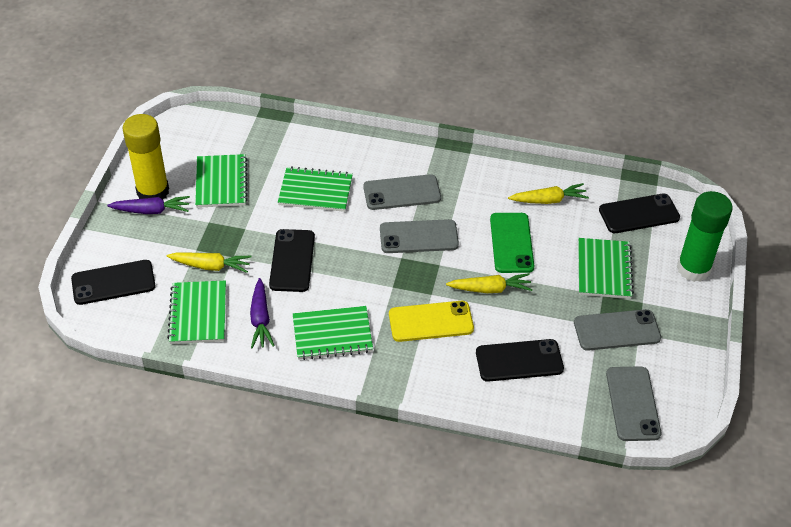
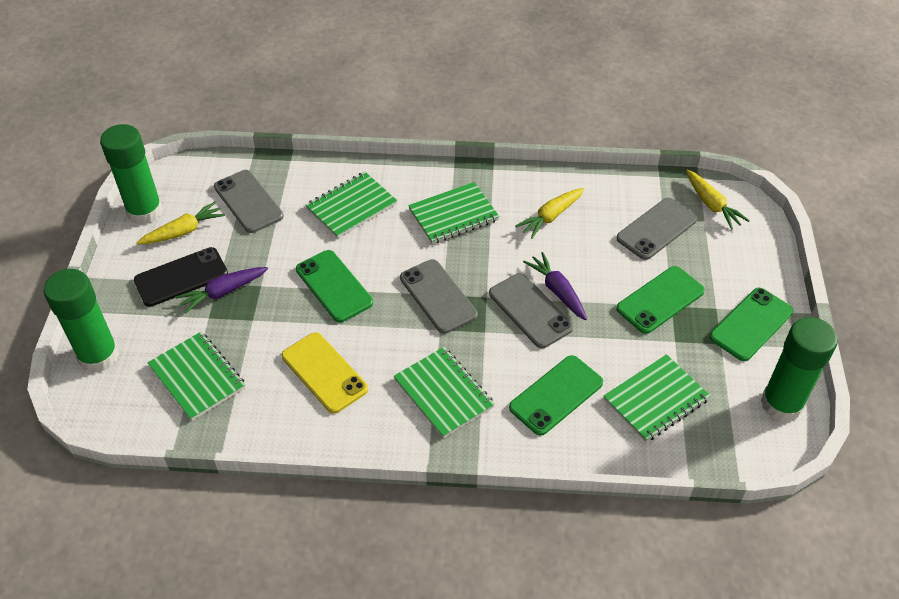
black phone: [71,260,156,305] [269,229,315,292] [476,339,564,382] [599,194,680,233] = 4 -> [134,247,228,307] = 1
green glue stick: [677,191,733,282] = 1 -> [44,269,119,373] [100,124,163,224] [761,317,838,422] = 3
green phone: [490,213,534,273] = 1 -> [296,250,373,322] [509,355,603,436] [616,266,705,334] [710,288,793,361] = 4
yellow glue stick: [122,114,169,200] = 1 -> none = 0

